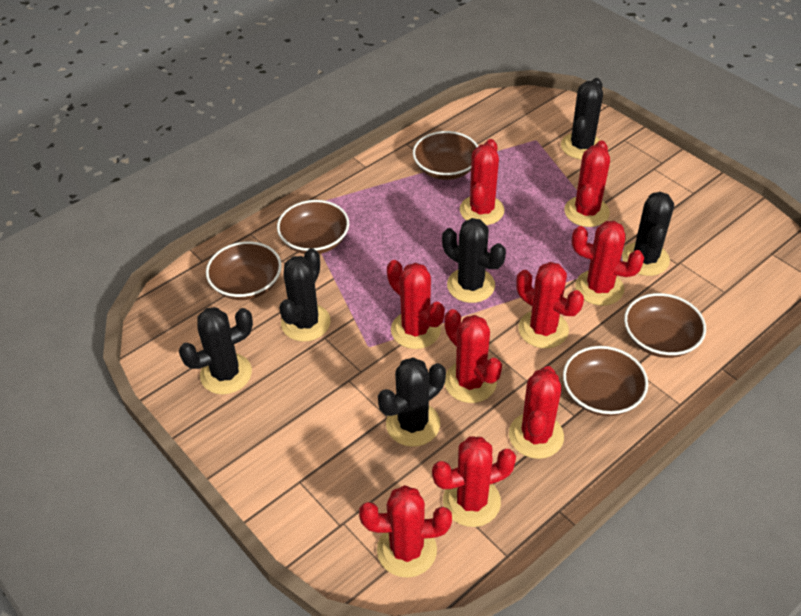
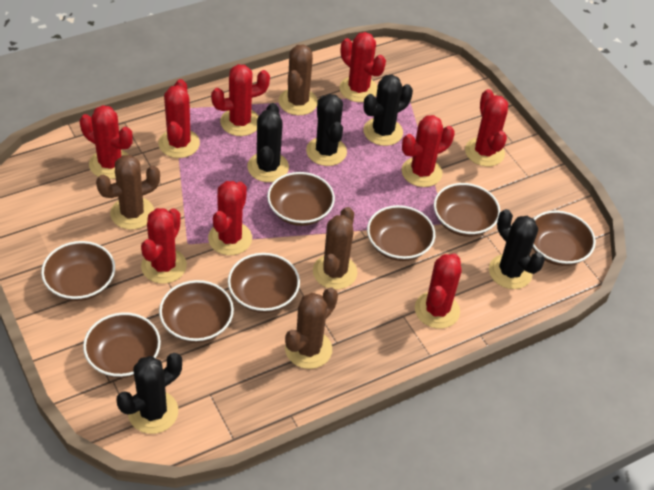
black cactus: [179,307,253,394] [279,248,330,341] [378,357,446,447] [442,218,506,303] [561,78,603,160] [622,192,674,276] = 6 -> [116,353,182,434] [247,103,289,182] [306,94,347,166] [363,75,413,146] [489,209,545,289] = 5
brown bowl: [206,241,282,300] [277,200,349,254] [413,131,478,180] [563,346,648,416] [624,293,706,358] = 5 -> [41,241,115,301] [83,312,161,378] [159,280,234,343] [228,253,300,313] [267,172,335,226] [367,205,435,261] [434,183,501,237] [532,211,596,266] = 8
brown cactus: none = 0 -> [96,155,160,230] [278,45,318,115] [285,287,338,369] [313,207,357,289] = 4

